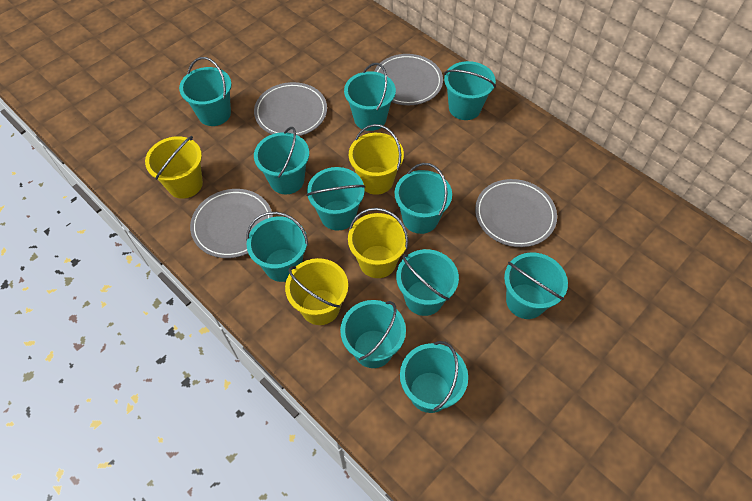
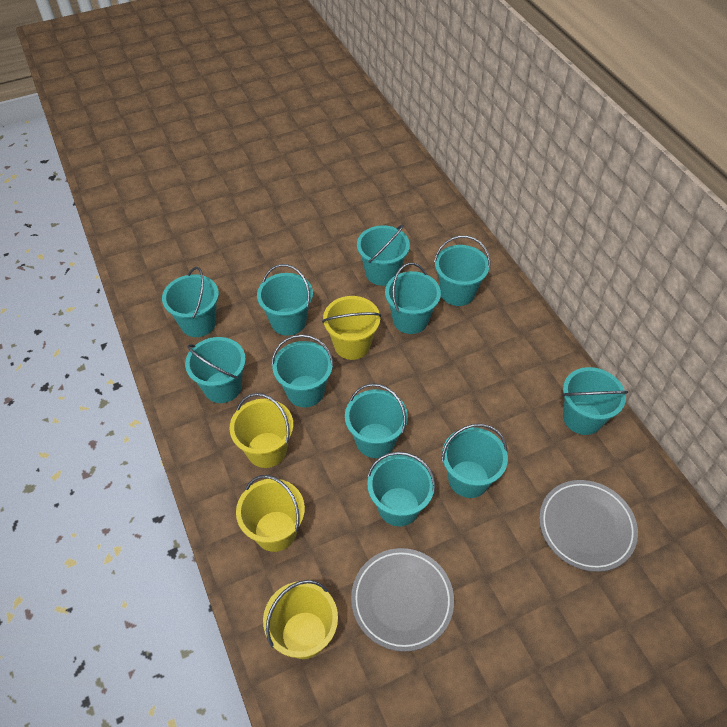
grey plate: [190,189,273,258] [254,82,327,136] [374,54,443,105] [475,179,557,247] = 4 -> [351,548,454,652] [539,480,638,572] = 2

